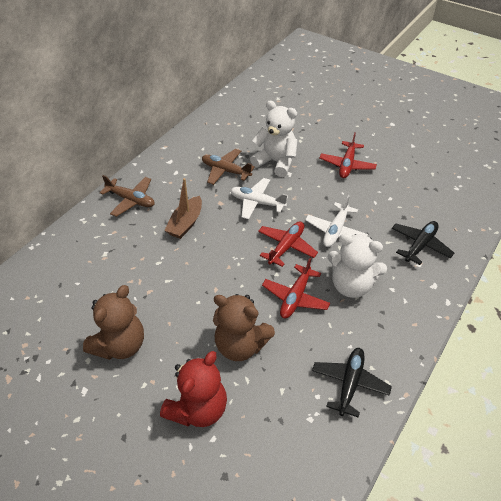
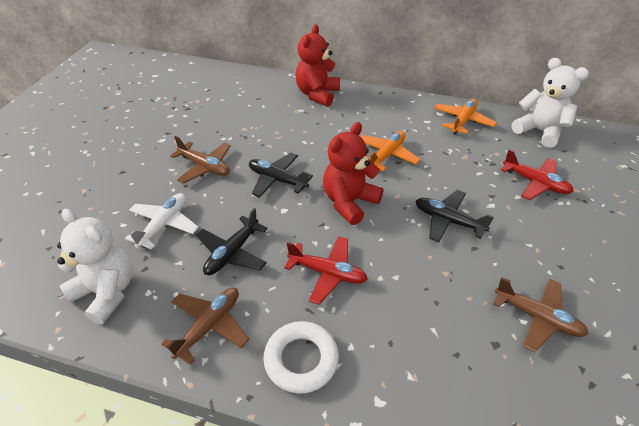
black plane: [312,348,392,418] [392,221,454,265] = 2 -> [196,208,268,275] [249,153,313,198] [416,190,494,242] = 3
brown boat: [164,178,202,239] = 1 -> none = 0
brown plane: [100,175,155,217] [202,149,255,185] = 2 -> [161,287,249,365] [170,136,231,184] [493,277,589,352] = 3
brown teddy bear: [83,285,144,360] [213,294,275,361] = 2 -> none = 0
orange plane: none = 0 -> [360,131,420,171] [434,99,497,135] = 2
red plane: [258,221,318,267] [262,257,330,318] [319,132,377,178] = 3 -> [284,236,368,305] [501,149,574,200] = 2
red teddy bear: [160,351,227,427] = 1 -> [296,24,340,107] [323,122,383,225] = 2
white plane: [231,178,288,219] [305,195,368,247] = 2 -> [125,193,199,250] = 1
white ring: none = 0 -> [263,321,339,394] = 1

